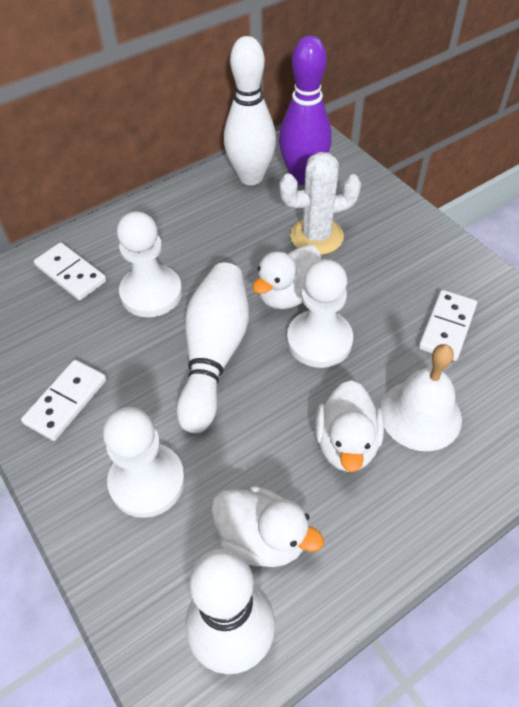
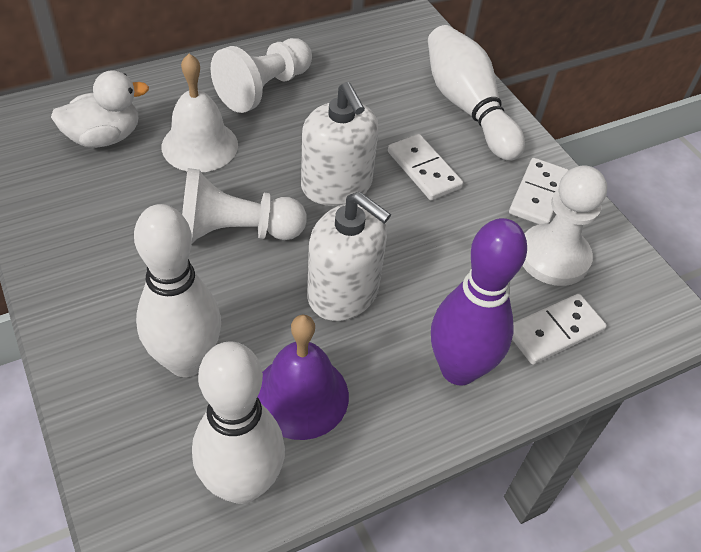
purple bell: none = 0 -> [258,315,349,440] = 1
white cactus: [279,152,361,255] = 1 -> none = 0
white duck: [211,486,324,567] [253,245,322,309] [315,380,384,472] = 3 -> [51,70,149,148] = 1
white soap dispenser: none = 0 -> [301,82,379,206] [307,192,391,321] = 2

